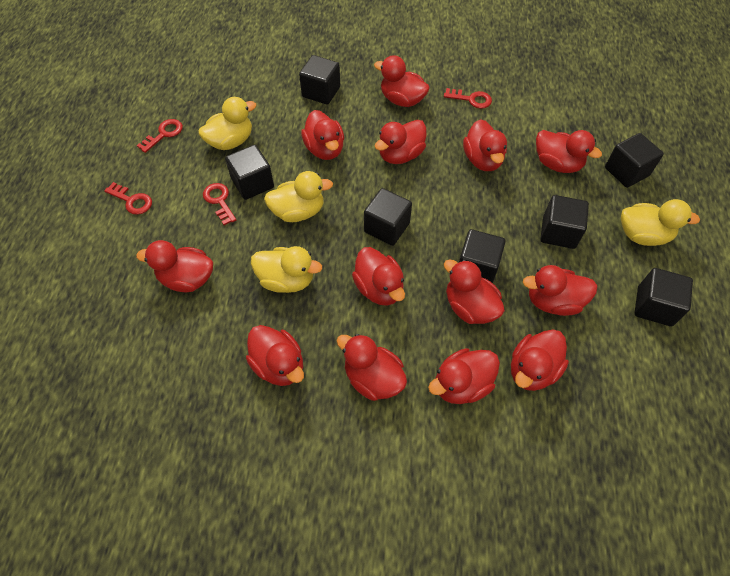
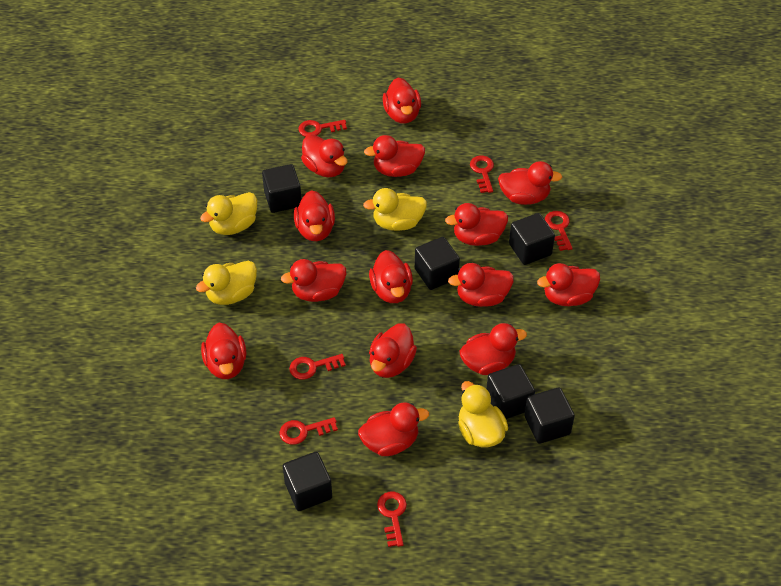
black cube: [225,145,274,200] [299,55,340,105] [364,188,412,246] [459,229,506,283] [540,195,589,249] [605,133,664,188] [634,268,693,326] = 7 -> [262,164,302,213] [283,452,332,511] [415,237,460,290] [486,364,535,419] [509,213,555,265] [525,387,575,444] = 6
red duck: [136,240,213,292] [246,325,304,386] [301,110,344,160] [336,334,407,401] [352,247,405,306] [374,55,430,107] [374,120,426,164] [428,348,500,404] [444,260,505,324] [463,119,507,171] [511,330,569,391] [523,265,598,316] [536,130,602,173] = 13 -> [201,323,246,379] [281,259,346,302] [294,190,335,241] [301,134,348,177] [358,402,429,456] [364,135,425,177] [369,250,413,303] [369,323,417,378] [383,77,421,124] [445,203,508,246] [448,263,514,307] [459,323,527,375] [498,161,562,205] [537,263,600,306] = 14
red key: [104,182,152,215] [137,119,183,153] [203,183,236,225] [444,88,492,109] = 4 -> [279,417,338,445] [289,354,346,380] [299,120,347,137] [377,492,407,547] [470,156,494,193] [545,211,573,251] = 6

